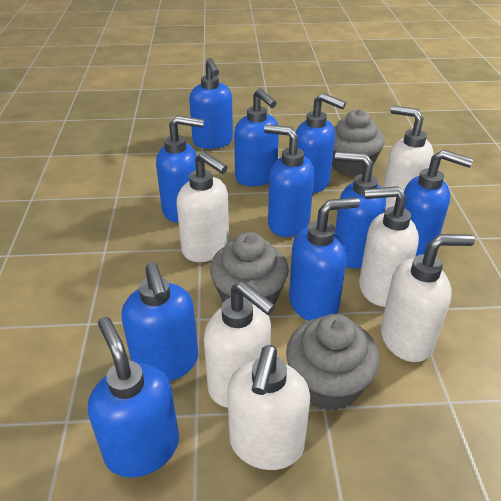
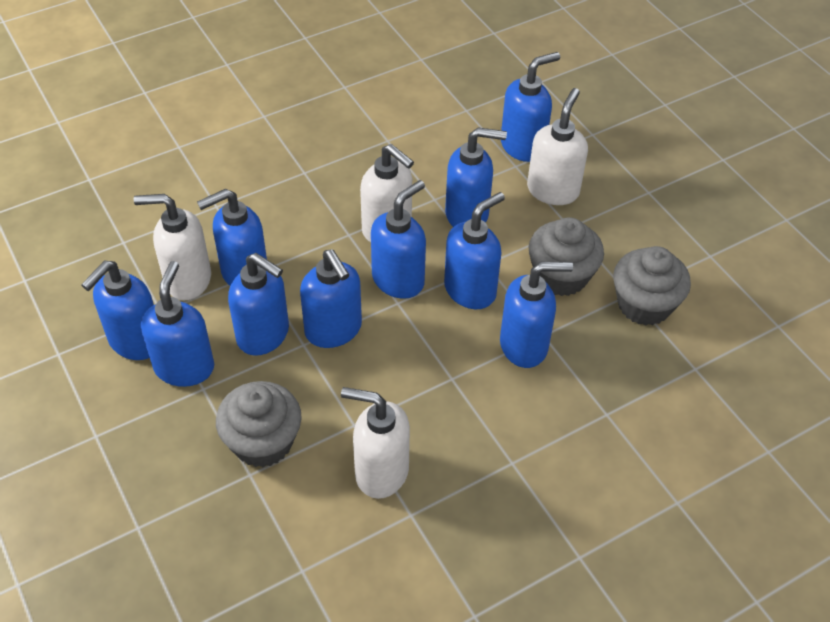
white soap dispenser: [176,151,229,262] [204,281,275,408] [227,345,310,470] [359,186,419,307] [381,234,475,362] [383,106,434,210] = 6 -> [133,194,211,300] [341,387,410,499] [360,144,414,242] [527,88,588,205] = 4

